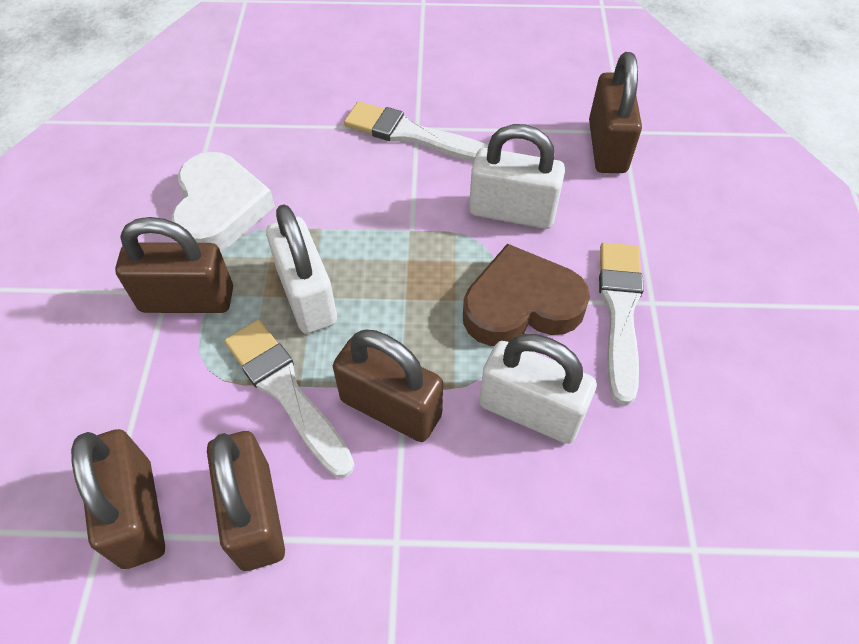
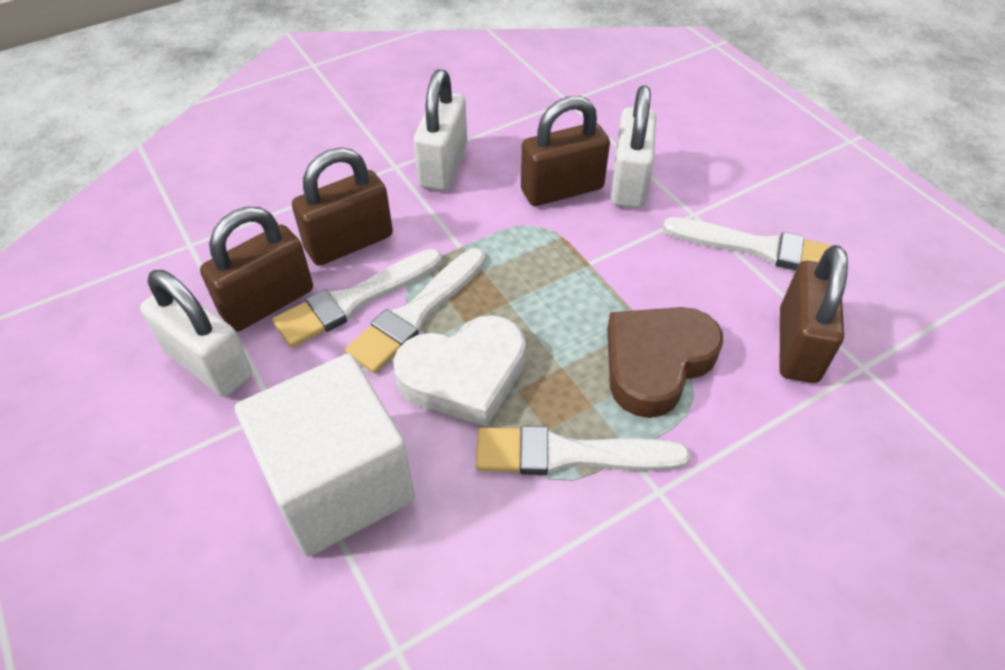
brown padlock: [71,429,165,569] [115,217,233,313] [207,431,285,571] [333,330,443,442] [589,52,642,173] = 5 -> [200,207,313,332] [292,147,393,266] [521,96,610,206] [780,245,848,383] = 4
white brush: [224,320,355,478] [344,101,488,162] [599,243,644,405] = 3 -> [272,249,442,348] [345,249,486,373] [476,426,690,475] [663,217,833,271] = 4
white cube: none = 0 -> [235,353,415,557] = 1

